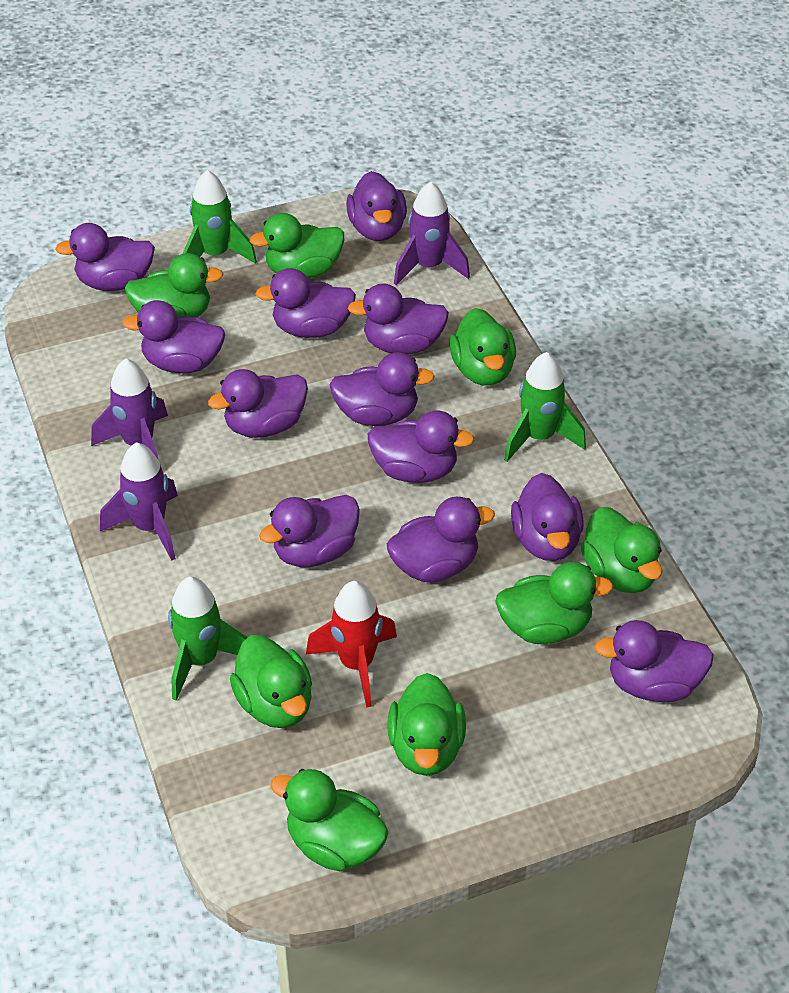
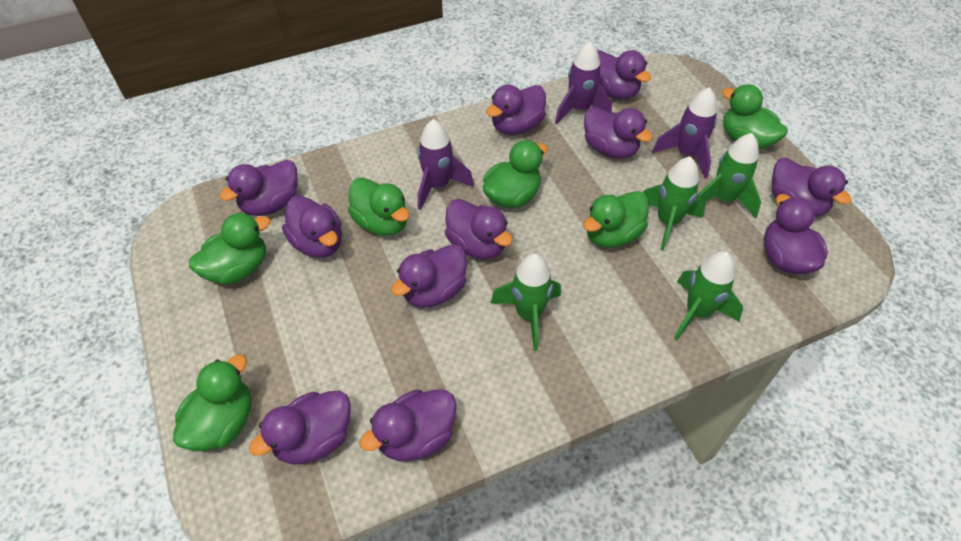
green duck: [125,253,223,317] [230,635,312,728] [250,213,344,278] [270,769,389,871] [387,673,466,776] [450,308,516,386] [495,562,613,644] [581,507,662,593] = 8 -> [173,354,251,451] [189,213,271,285] [348,178,410,236] [483,140,548,208] [583,191,649,248] [722,84,788,149] = 6
green rocket: [168,577,248,701] [182,170,257,264] [504,352,586,462] = 3 -> [491,253,561,351] [643,157,706,251] [674,251,743,340] [698,133,761,219] = 4
purple duck: [55,223,155,291] [122,300,225,373] [208,369,308,438] [255,268,356,338] [259,495,360,567] [329,352,435,426] [346,171,407,241] [348,283,449,354] [368,410,474,483] [387,497,495,582] [511,473,584,561] [594,620,714,702] = 12 -> [220,160,298,216] [249,391,351,465] [282,196,342,258] [360,389,456,461] [391,244,467,308] [445,199,513,259] [486,85,546,135] [584,107,653,159] [597,50,651,99] [764,194,828,274] [772,158,852,217] = 11
red rocket: [306,581,397,708] = 1 -> none = 0

